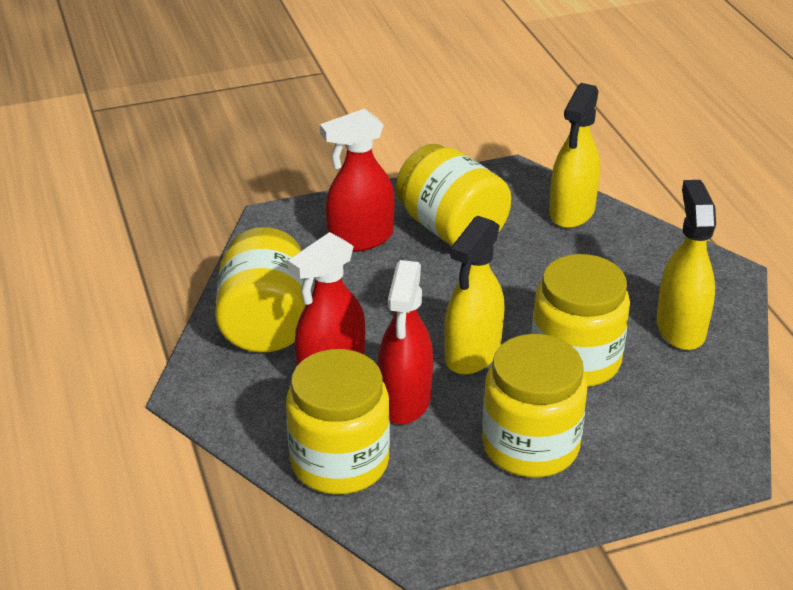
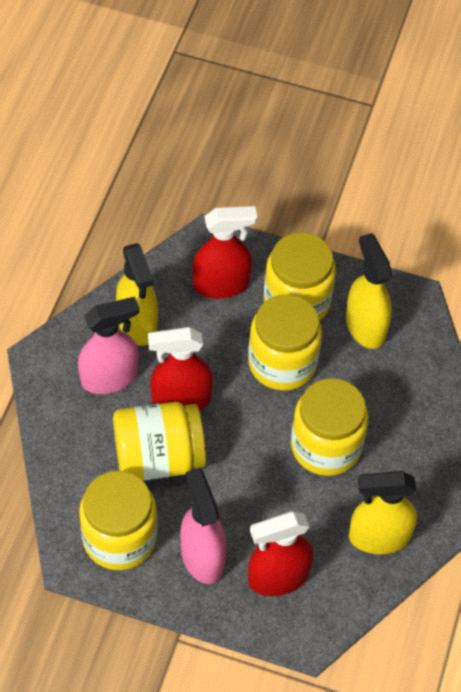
pink spray bottle: none = 0 -> [78,297,139,394] [180,468,227,584] = 2

